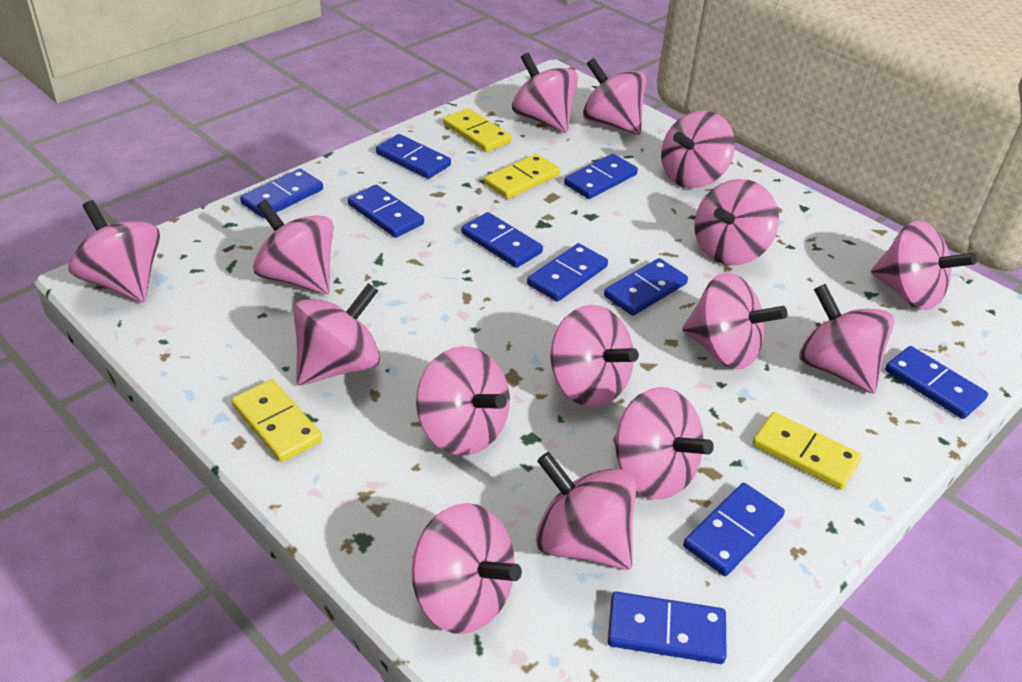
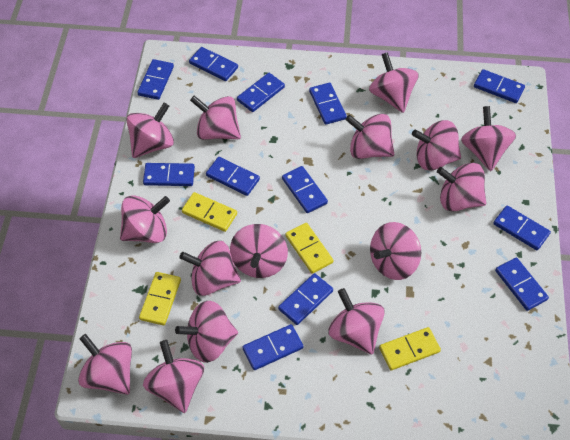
blue domino: [240,169,323,218] [348,185,424,238] [376,134,451,179] [461,212,543,268] [527,243,608,302] [564,154,638,199] [604,258,688,316] [608,592,727,664] [683,483,785,576] [885,346,988,419] = 10 -> [137,59,174,100] [143,163,195,186] [189,47,238,81] [206,157,260,196] [237,73,285,112] [243,324,304,370] [278,273,333,325] [282,166,328,213] [309,83,347,125] [474,69,525,103] [493,205,551,250] [495,257,549,311] = 12

